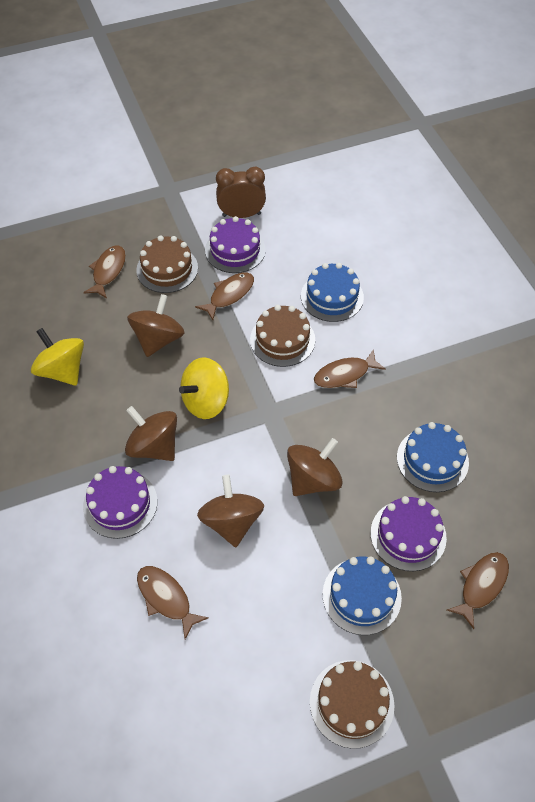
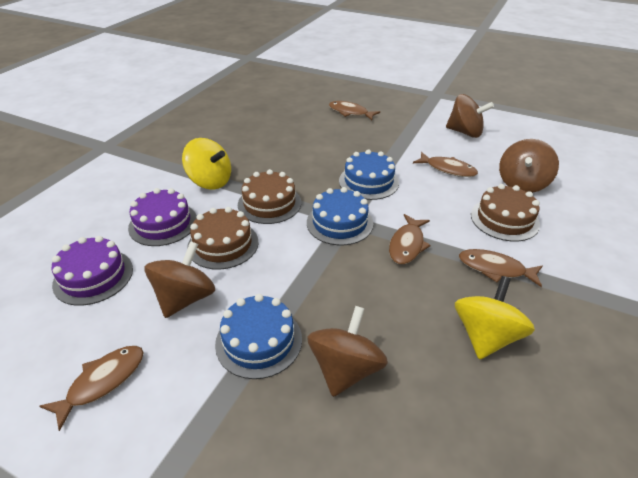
brown clock: [216,166,266,218] = 1 -> none = 0
purple cake: [83,466,158,539] [205,216,266,273] [371,496,447,571] = 3 -> [52,236,133,306] [128,188,197,246] = 2

